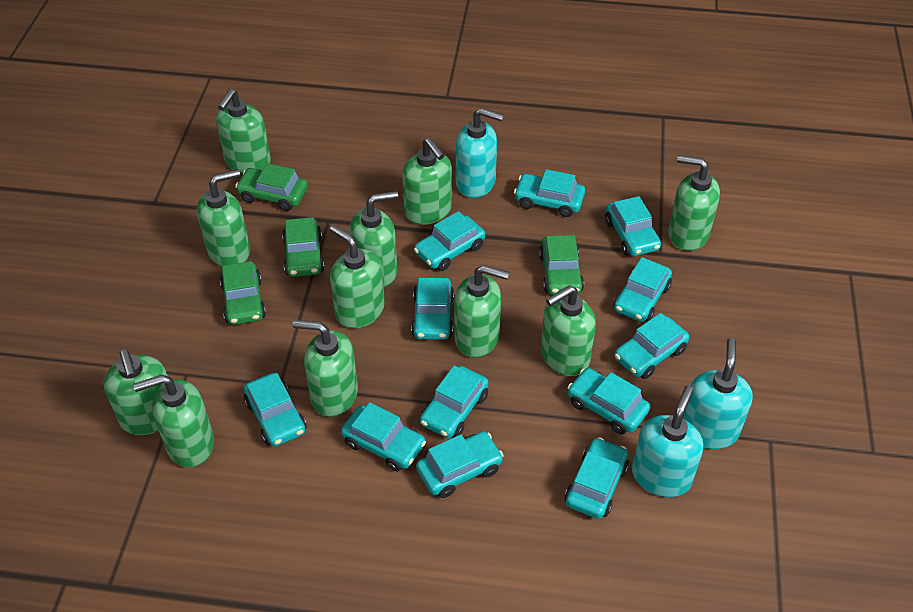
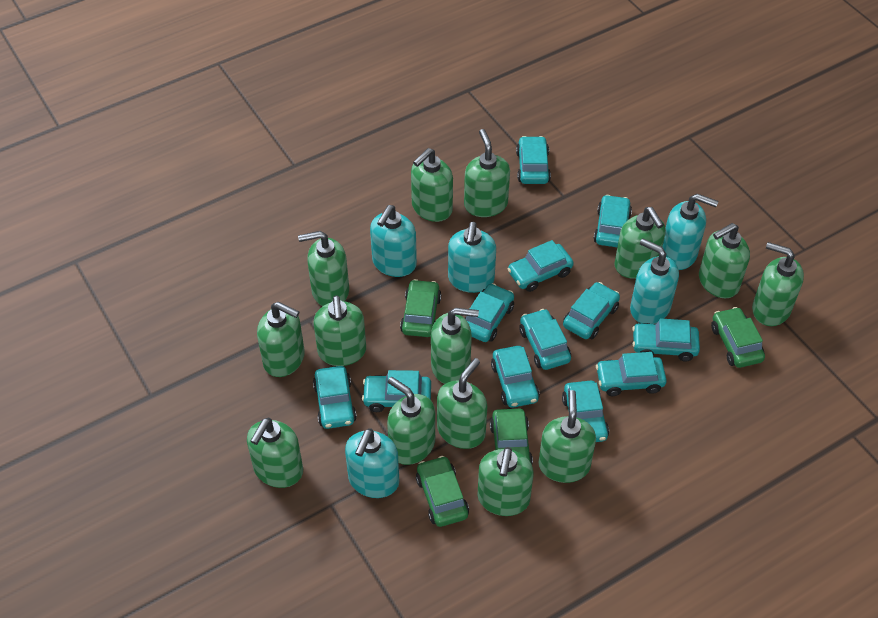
green soap dispenser: [103,349,168,435] [133,375,214,467] [197,169,250,267] [216,89,271,173] [293,320,358,417] [330,225,385,329] [350,191,398,287] [402,138,452,225] [454,265,509,358] [541,285,596,376] [668,155,720,251] = 11 -> [247,418,303,488] [257,302,305,377] [298,231,349,306] [314,295,366,366] [387,377,435,465] [411,148,453,222] [431,308,479,384] [437,358,487,449] [464,129,510,217] [477,447,534,516] [538,390,596,483] [614,207,666,279] [699,223,750,298] [752,242,804,326] = 14
turquoise soap dispenser: [456,108,504,198] [632,386,703,497] [683,338,753,449] = 3 -> [345,428,399,498] [370,205,417,277] [448,222,496,293] [630,238,679,324] [662,194,718,270] = 5

